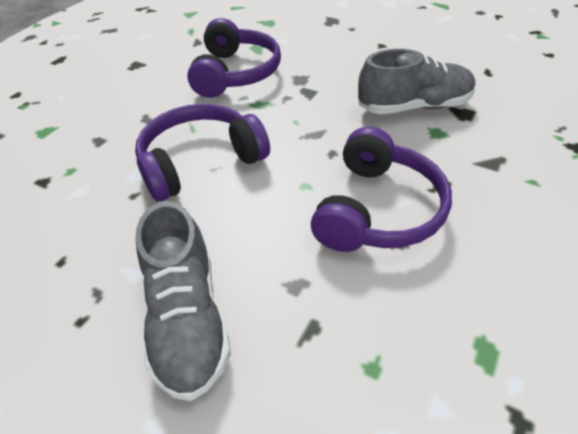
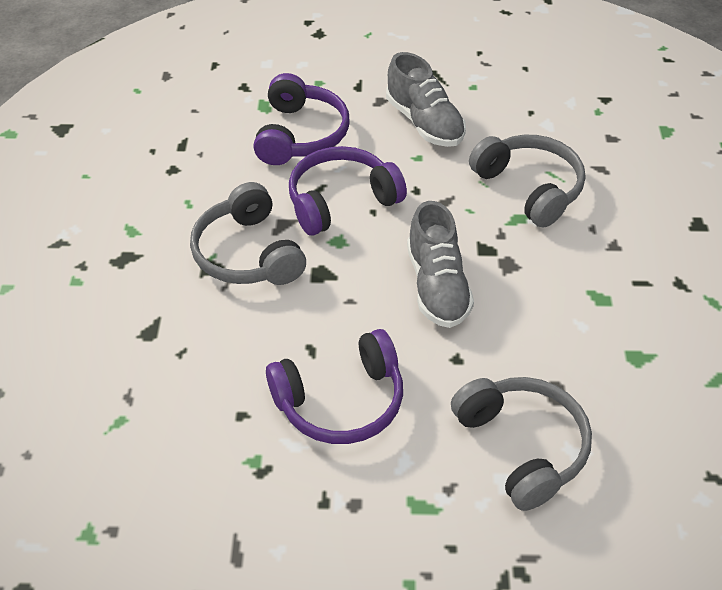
grey headphones: none = 0 -> [190,182,306,285] [451,377,592,511] [469,135,585,228] = 3

